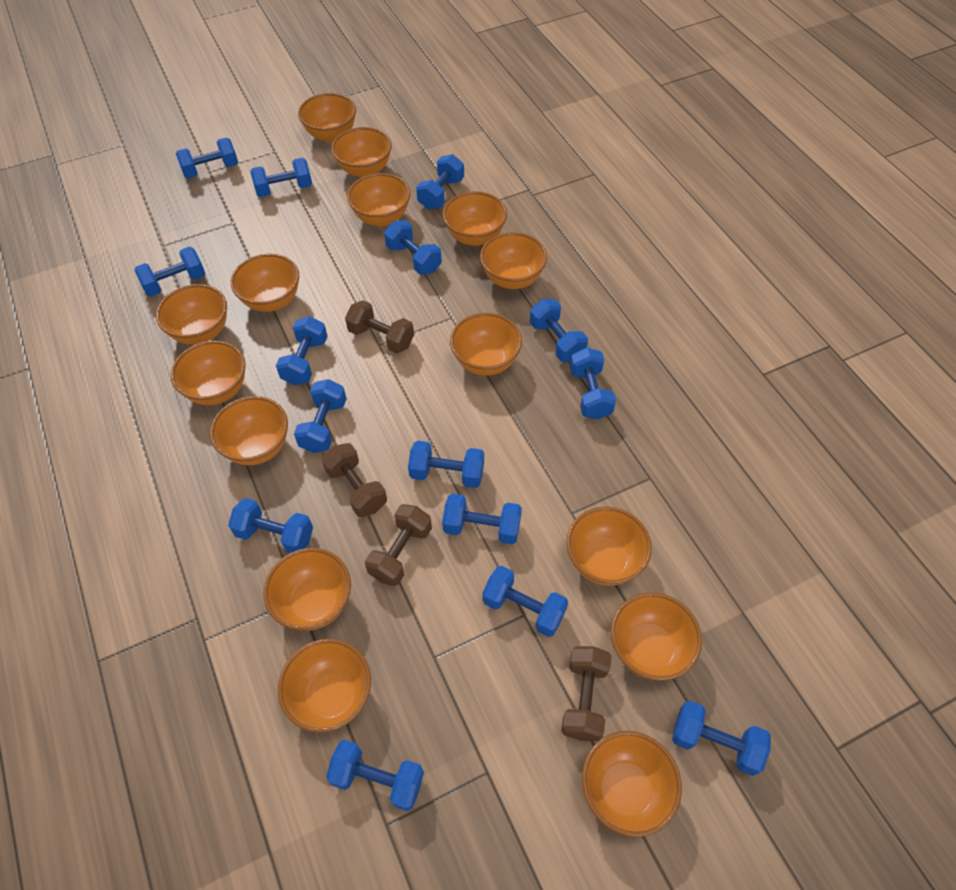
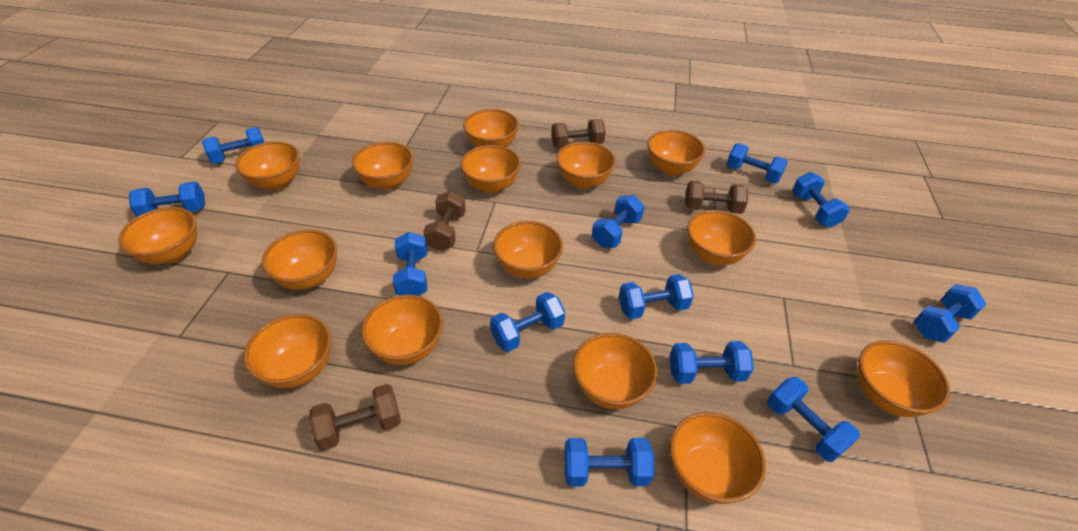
blue dumbbell: [134,247,205,297] [176,137,238,178] [228,498,313,553] [250,158,312,197] [276,316,328,385] [294,379,347,453] [326,739,424,811] [384,220,442,275] [408,441,484,488] [416,154,464,209] [442,494,522,544] [482,566,568,637] [530,299,588,362] [570,348,616,419] [672,701,771,776] = 15 -> [129,181,205,217] [202,127,265,164] [393,232,427,296] [490,292,565,352] [564,438,654,487] [592,195,645,248] [619,274,694,319] [669,341,754,384] [726,143,788,184] [767,377,860,462] [792,172,850,228] [914,284,987,343] = 12

